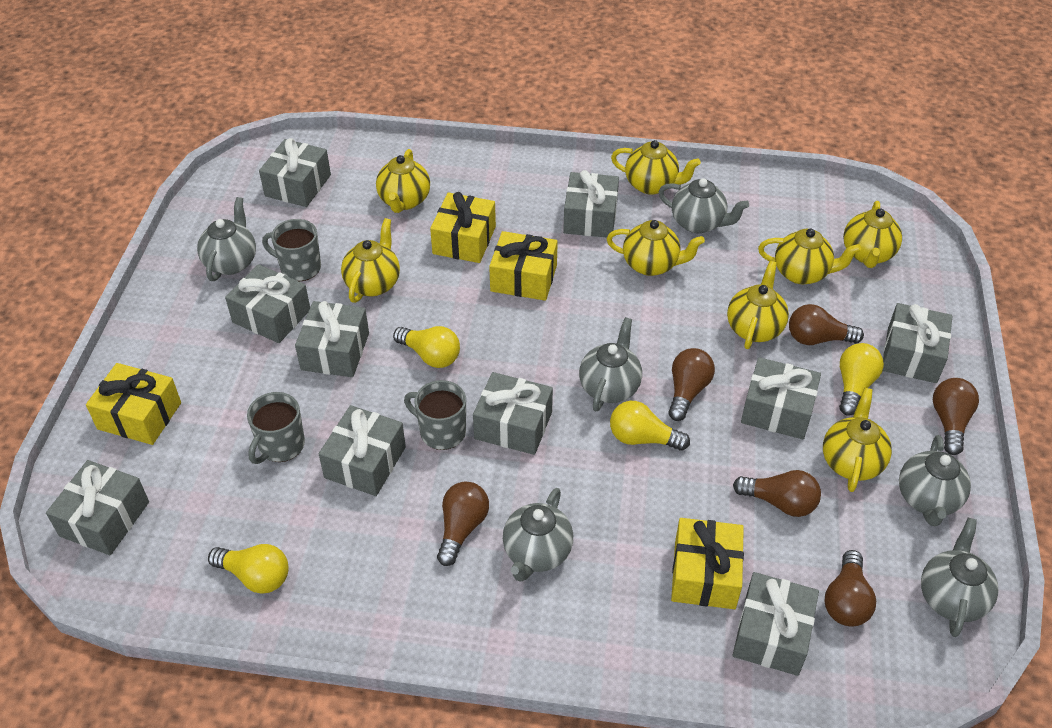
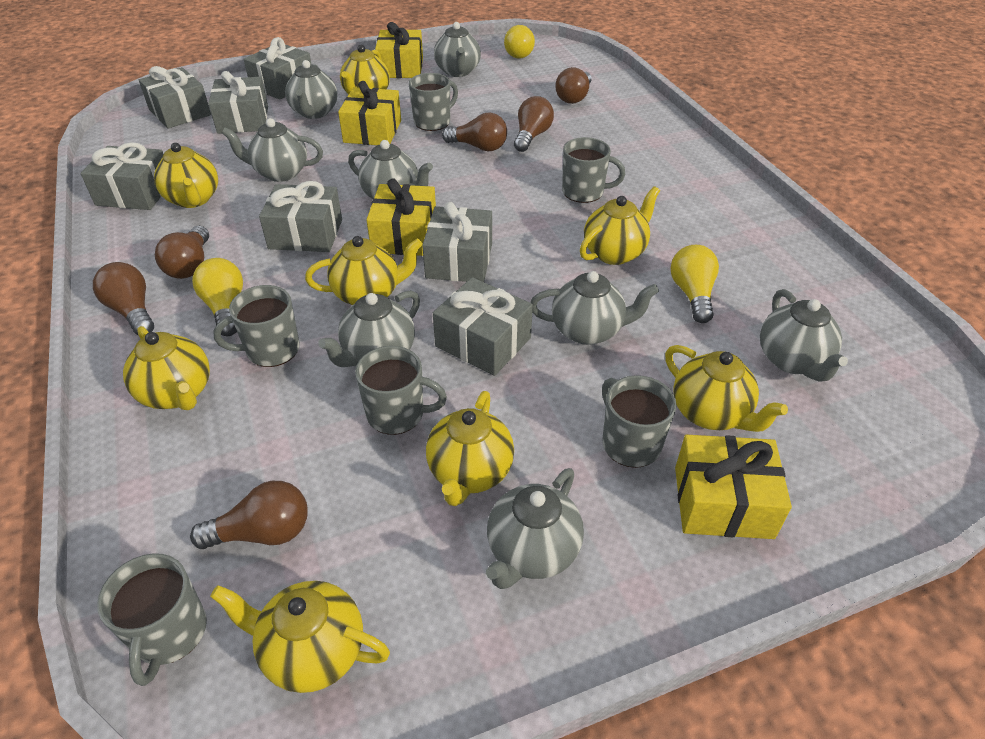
grey gift: [46,460,149,555] [225,264,310,343] [259,138,331,207] [295,301,369,377] [319,405,406,496] [473,372,553,455] [563,170,619,237] [733,572,819,676] [741,357,821,439] [883,303,953,383] = 10 -> [81,142,163,210] [139,66,211,128] [208,71,268,134] [244,37,312,100] [259,181,342,252] [422,202,492,282] [433,277,533,376] = 7
grey mug: [247,392,305,464] [262,219,321,281] [404,380,466,450] = 3 -> [97,553,207,686] [213,285,300,367] [355,346,447,435] [409,73,458,131] [562,137,625,203] [602,375,677,468] = 6
grey teapot: [197,197,256,281] [503,488,573,582] [579,317,642,411] [658,178,749,233] [899,435,971,526] [921,518,998,637] = 6 -> [222,118,323,182] [285,60,338,119] [318,290,420,367] [348,140,433,199] [434,22,481,77] [486,468,584,589] [530,271,659,345] [760,289,848,382] = 8
yellow light bulb: [208,544,289,594] [393,326,460,368] [610,401,690,451] [839,343,884,416] = 4 -> [192,258,243,336] [504,25,535,59] [671,245,719,323] = 3

